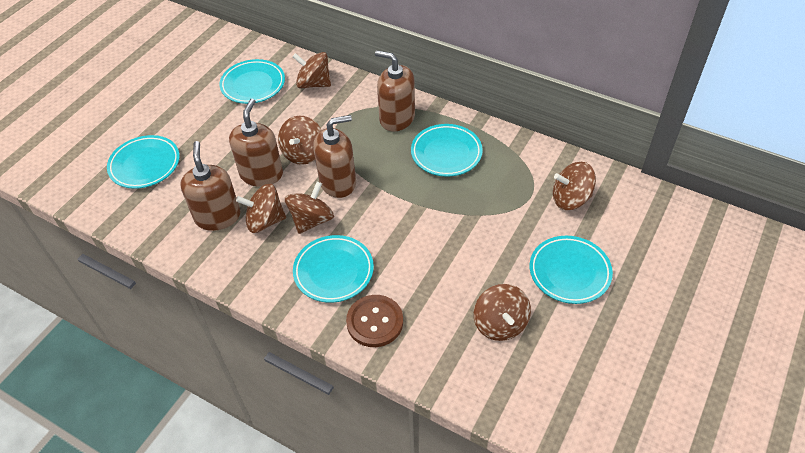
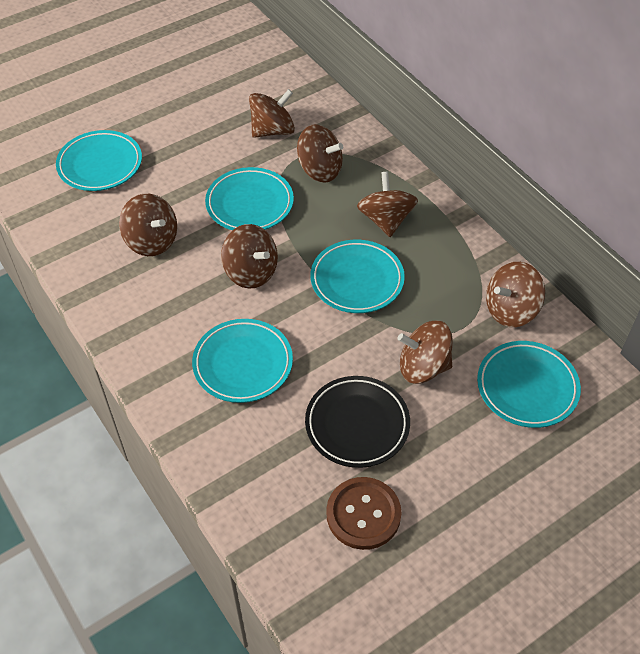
black plate: none = 0 -> [305,376,410,468] = 1
brown soap dispenser: [180,141,240,231] [229,99,283,187] [313,115,356,198] [375,50,415,132] = 4 -> none = 0
brown spinning top: [236,184,286,233] [278,116,321,165] [285,182,334,234] [292,52,331,89] [474,284,531,341] [553,162,596,210] = 6 -> [119,194,177,256] [221,224,278,288] [249,89,295,138] [297,124,343,183] [357,172,418,237] [398,320,453,384] [486,262,545,327] = 7

